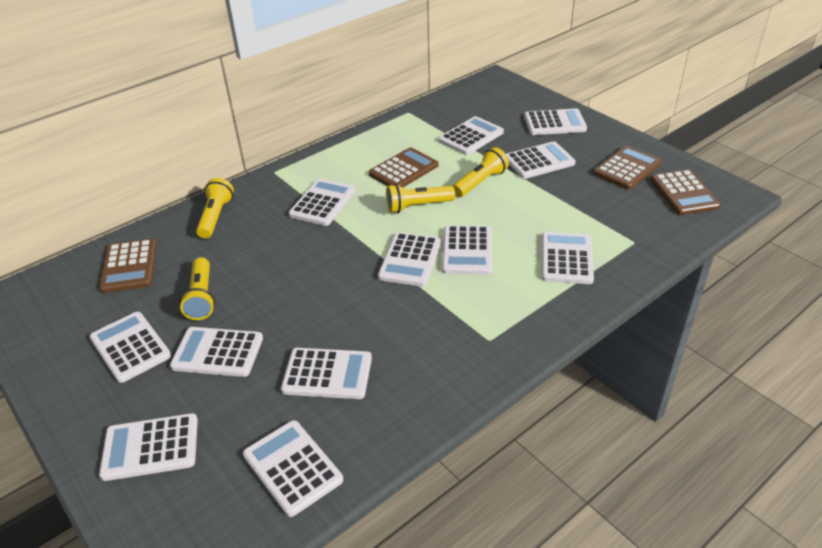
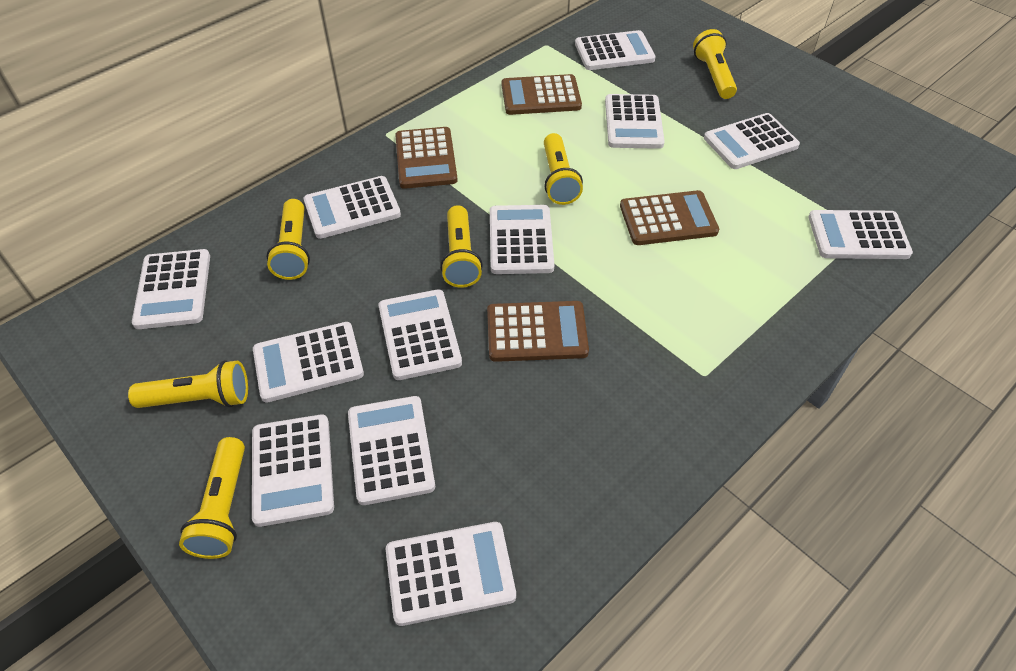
yellow flashlight: [179,257,215,320] [196,178,234,239] [386,184,455,213] [453,147,509,197] = 4 -> [128,360,248,408] [179,437,245,559] [266,199,310,280] [440,205,483,288] [544,133,583,205] [693,29,737,99] = 6

